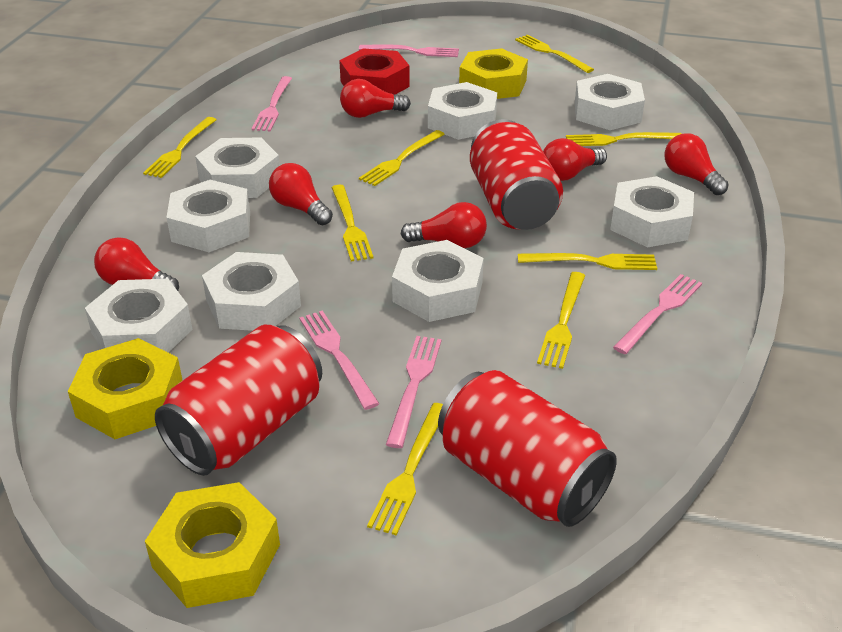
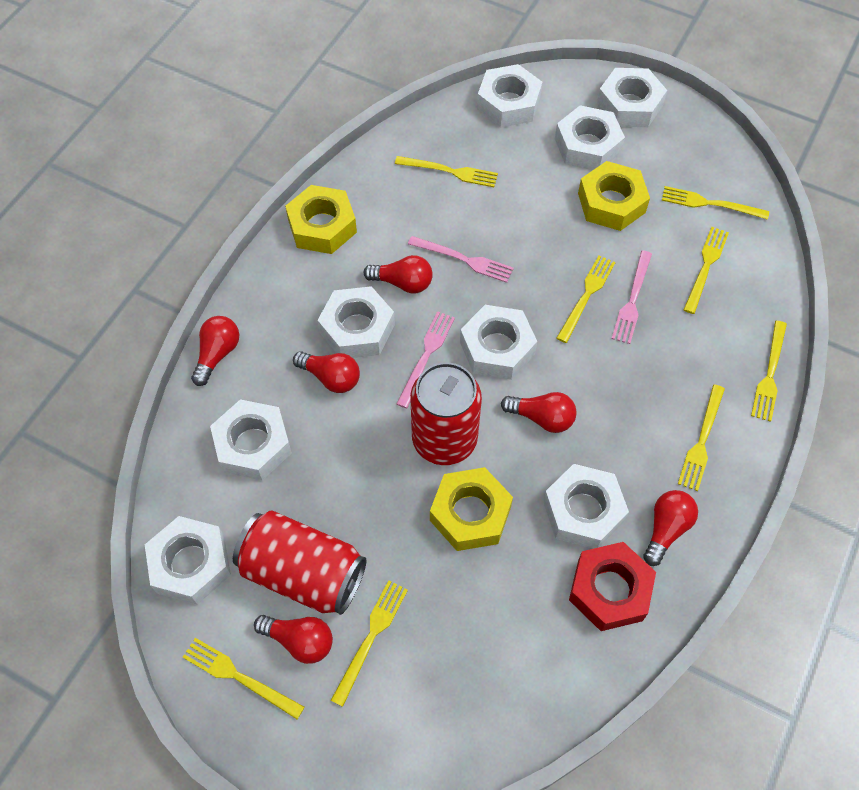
pink fork: [252,76,292,131] [299,311,379,410] [359,45,459,57] [386,336,442,448] [613,274,702,354] = 5 -> [397,311,455,408] [408,236,514,283] [612,250,652,344] = 3
red can: [155,325,322,476] [438,370,617,527] [470,119,563,230] = 3 -> [233,510,367,615] [410,362,482,465] = 2

